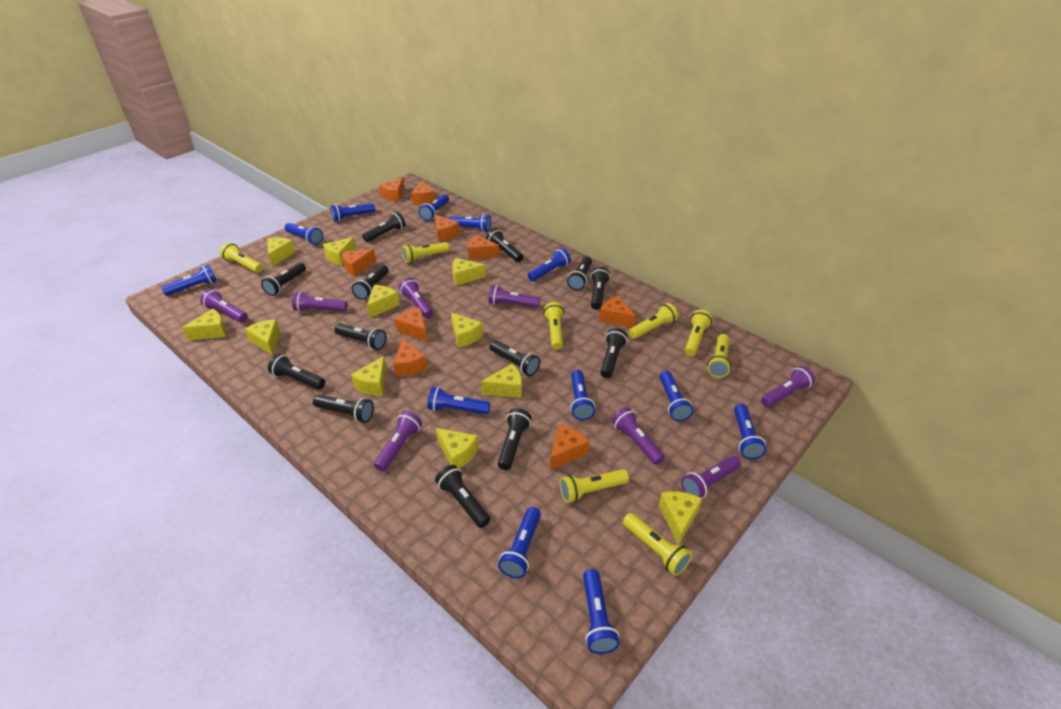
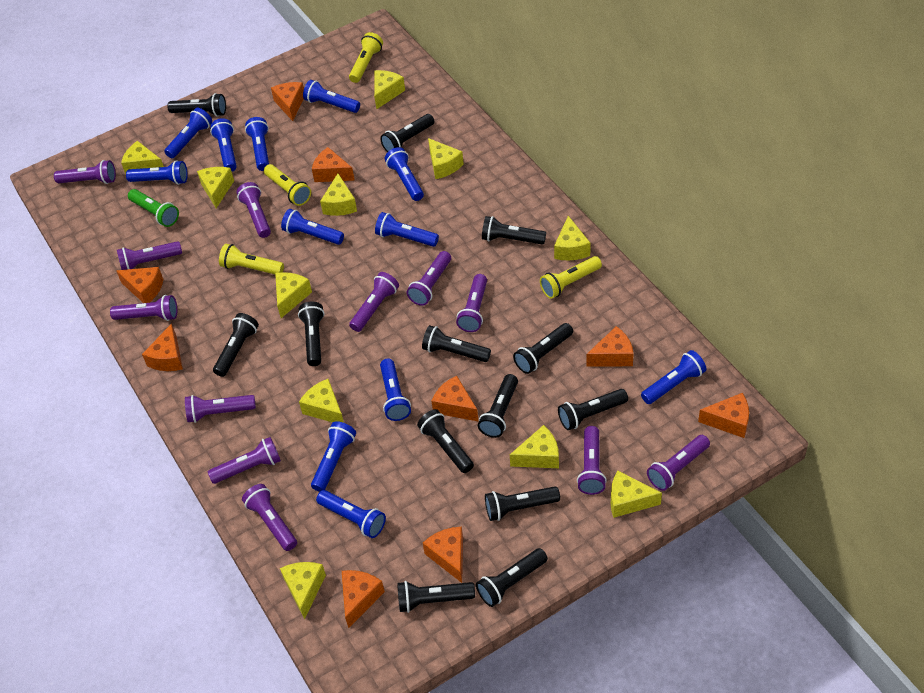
green flashlight: none = 0 -> [128,189,179,227] = 1
purple flashlight: [200,289,248,322] [292,291,347,312] [374,411,422,472] [399,278,433,319] [488,285,540,308] [611,407,665,465] [681,455,741,498] [761,366,815,408] = 8 -> [54,160,116,184] [110,295,177,321] [117,241,182,270] [185,395,256,423] [208,437,281,484] [237,182,271,238] [242,484,297,551] [349,272,399,332] [407,251,451,306] [456,274,487,332] [577,426,607,495] [647,435,710,491] = 12
yellow flashlight: [220,243,263,273] [402,242,449,263] [543,302,564,350] [560,469,629,503] [623,513,692,576] [629,303,678,339] [685,310,712,356] [707,334,731,378] = 8 -> [219,244,284,274] [264,164,311,206] [349,32,383,83] [540,256,602,299] = 4

